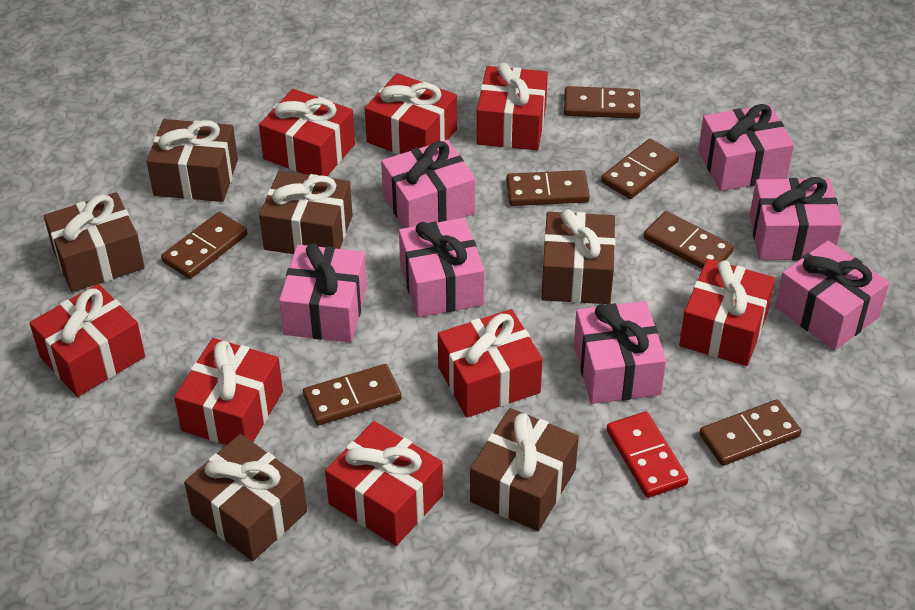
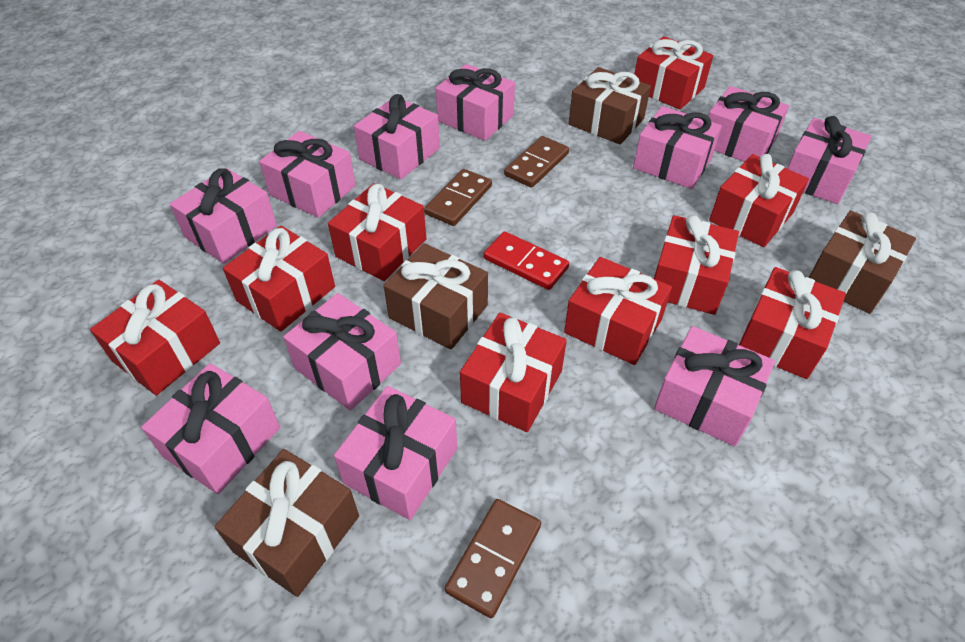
brown domino: [161,212,248,279] [303,364,402,425] [506,170,590,206] [564,86,640,119] [601,139,679,199] [644,211,734,269] [699,399,801,466] = 7 -> [424,169,492,226] [445,499,541,618] [504,136,569,188] = 3
brown gift: [44,192,145,292] [147,119,238,202] [184,434,307,561] [259,171,353,254] [470,408,579,531] [541,209,615,304] = 6 -> [215,449,359,597] [384,243,488,349] [569,67,651,144] [809,210,916,314] = 4
pink gift: [279,243,367,342] [381,140,475,228] [399,218,485,317] [574,301,666,404] [698,104,794,191] [750,177,842,261] [775,240,889,350] = 7 -> [141,363,280,494] [170,168,277,264] [259,131,356,218] [283,293,401,411] [334,386,457,520] [354,94,440,180] [435,64,515,141] [633,106,722,189] [654,326,775,447] [708,86,789,162] [787,116,872,204] = 11
red gift: [29,284,145,397] [174,338,283,445] [259,89,355,176] [325,421,443,546] [365,73,457,155] [438,309,543,418] [477,63,548,150] [679,259,775,366] = 8 -> [90,280,220,396] [223,226,335,332] [328,183,426,281] [460,313,567,432] [564,257,672,365] [635,36,713,110] [654,215,739,315] [709,154,809,247] [739,267,846,379] = 9

